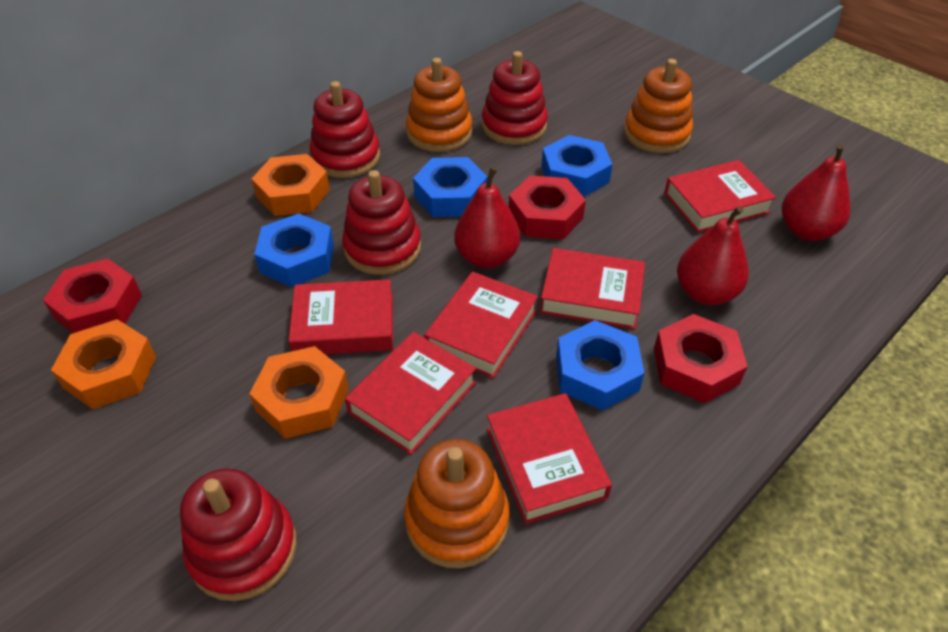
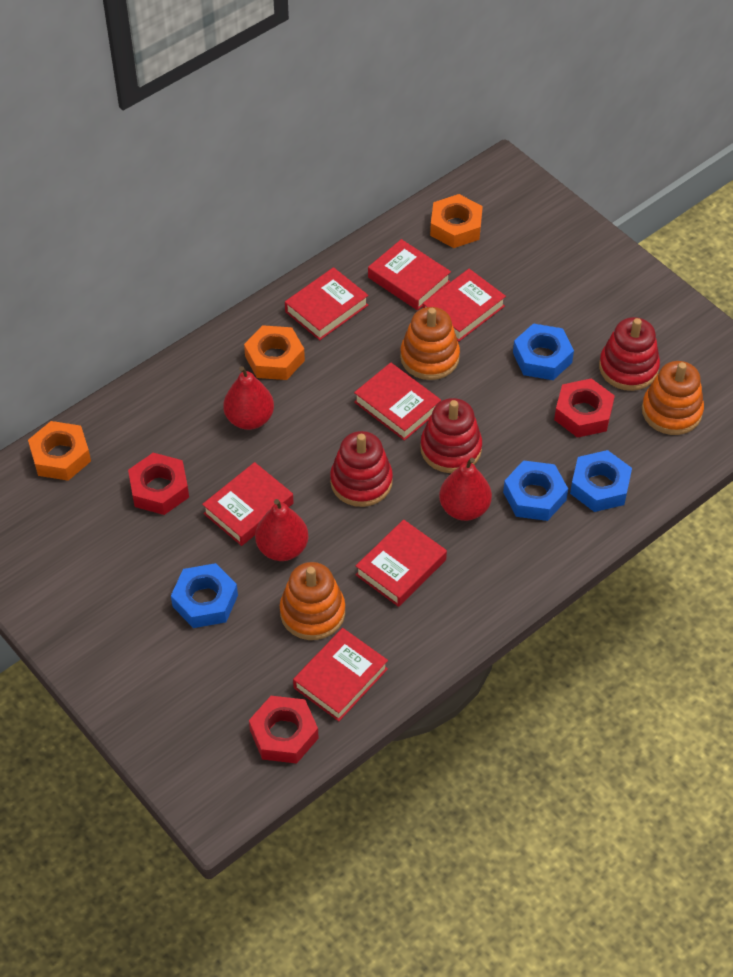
red book: [289,279,393,354] [345,332,476,455] [424,271,538,379] [487,393,612,524] [540,248,645,329] [664,160,776,233] = 6 -> [202,462,294,546] [285,267,368,340] [293,628,388,721] [354,363,441,441] [356,519,447,607] [368,239,451,310] [422,269,506,342] = 7
red stacking toy: [180,468,297,601] [310,81,380,178] [342,170,421,275] [482,51,548,145] = 4 -> [330,431,393,507] [420,398,482,473] [599,317,660,391] = 3

